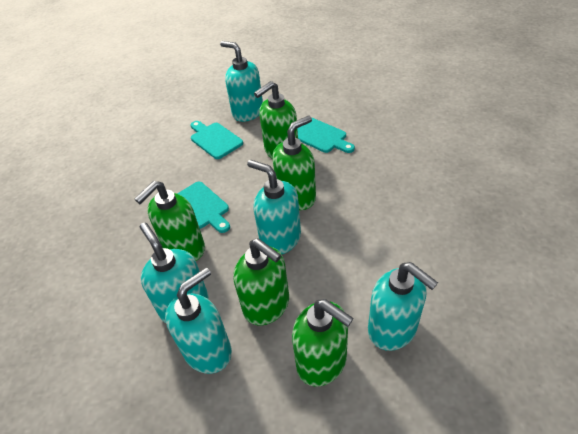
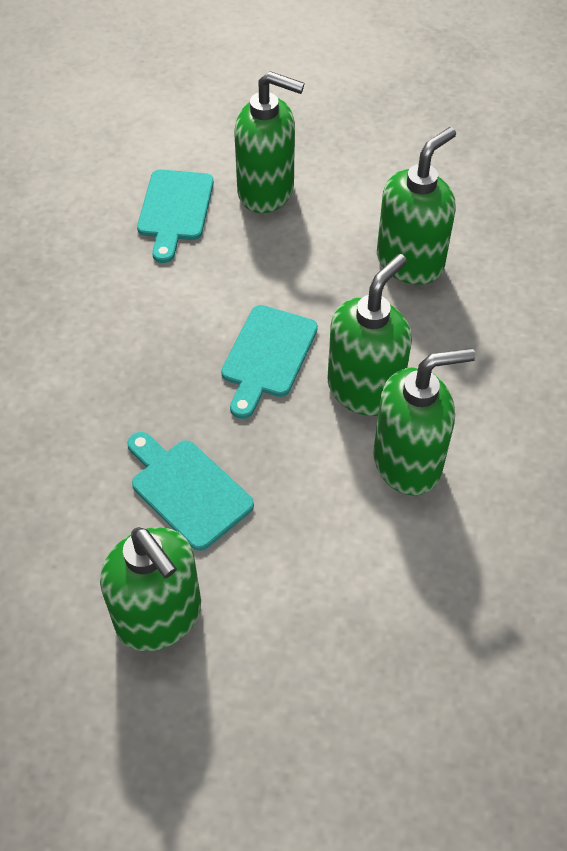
turquoise soap dispenser: [140,223,209,323] [165,267,232,374] [220,41,263,122] [247,160,301,254] [368,262,438,351] = 5 -> none = 0

